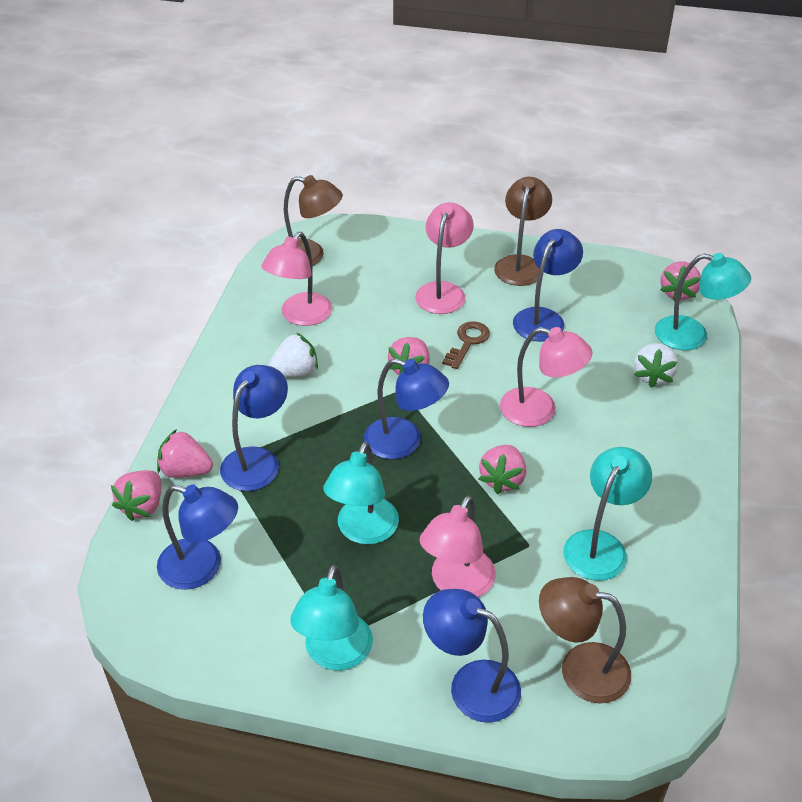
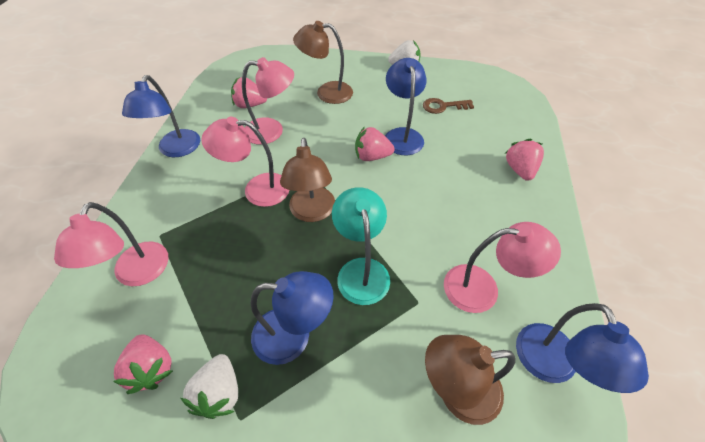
blue lamp: [157,484,238,590] [220,365,288,491] [364,358,449,459] [423,589,521,723] [513,229,583,342] = 5 -> [122,75,200,157] [250,271,333,365] [385,58,426,155] [516,303,649,393] = 4
pink strawberry: [111,470,161,521] [157,429,213,478] [388,337,430,375] [479,445,526,494] [660,261,701,301] = 5 -> [113,334,173,394] [231,77,268,108] [355,126,395,161] [506,139,544,181] = 4
turquoise lamp: [290,565,373,671] [323,442,399,545] [563,447,652,581] [655,253,751,350] = 4 -> [332,187,390,305] = 1

